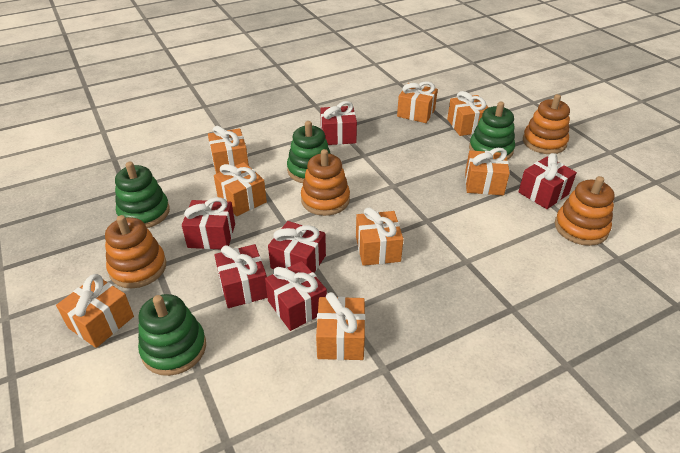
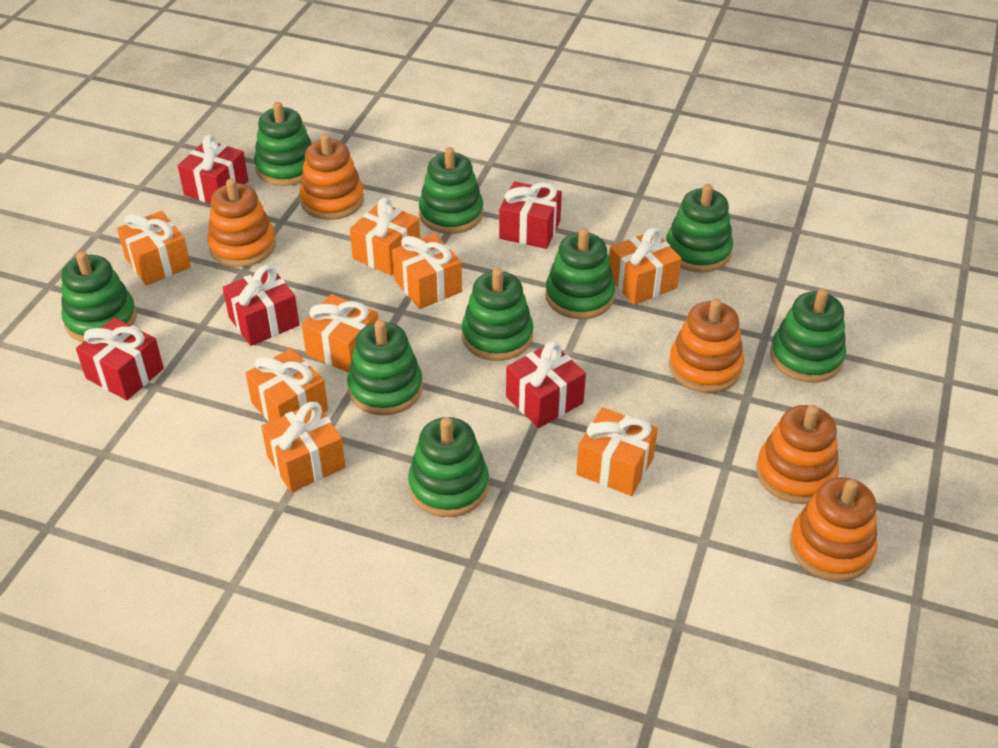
green stacking toy: [115,162,170,228] [138,294,206,376] [287,121,331,183] [469,101,515,160] = 4 -> [61,251,137,342] [254,102,312,186] [347,320,423,416] [408,417,489,517] [419,147,483,234] [462,268,533,361] [545,228,615,319] [666,184,733,273] [770,289,846,383] = 9
orange stacking toy: [105,215,167,288] [301,149,350,216] [523,94,570,154] [555,176,615,246] = 4 -> [207,179,276,267] [299,134,364,220] [669,298,744,393] [756,405,839,504] [789,477,878,581] = 5
red gift: [182,197,235,249] [215,244,267,308] [265,261,327,331] [268,221,326,272] [320,101,357,145] [518,153,577,209] = 6 -> [76,317,164,400] [178,134,249,204] [223,265,299,346] [499,181,562,249] [506,341,586,428] = 5

